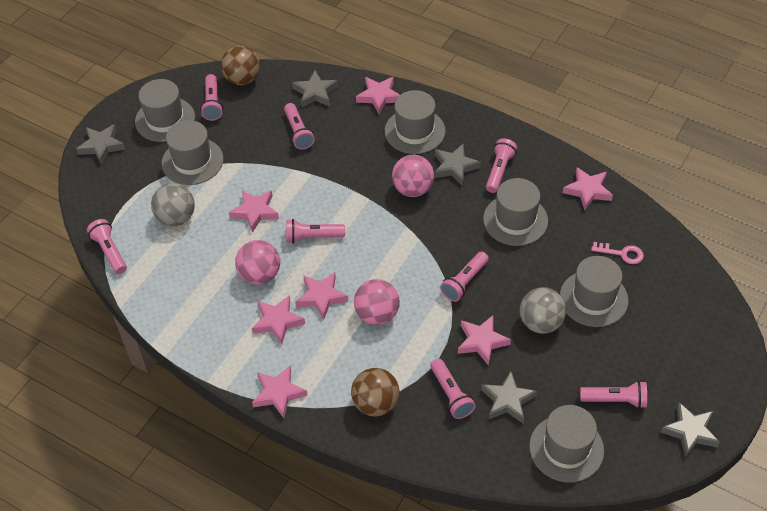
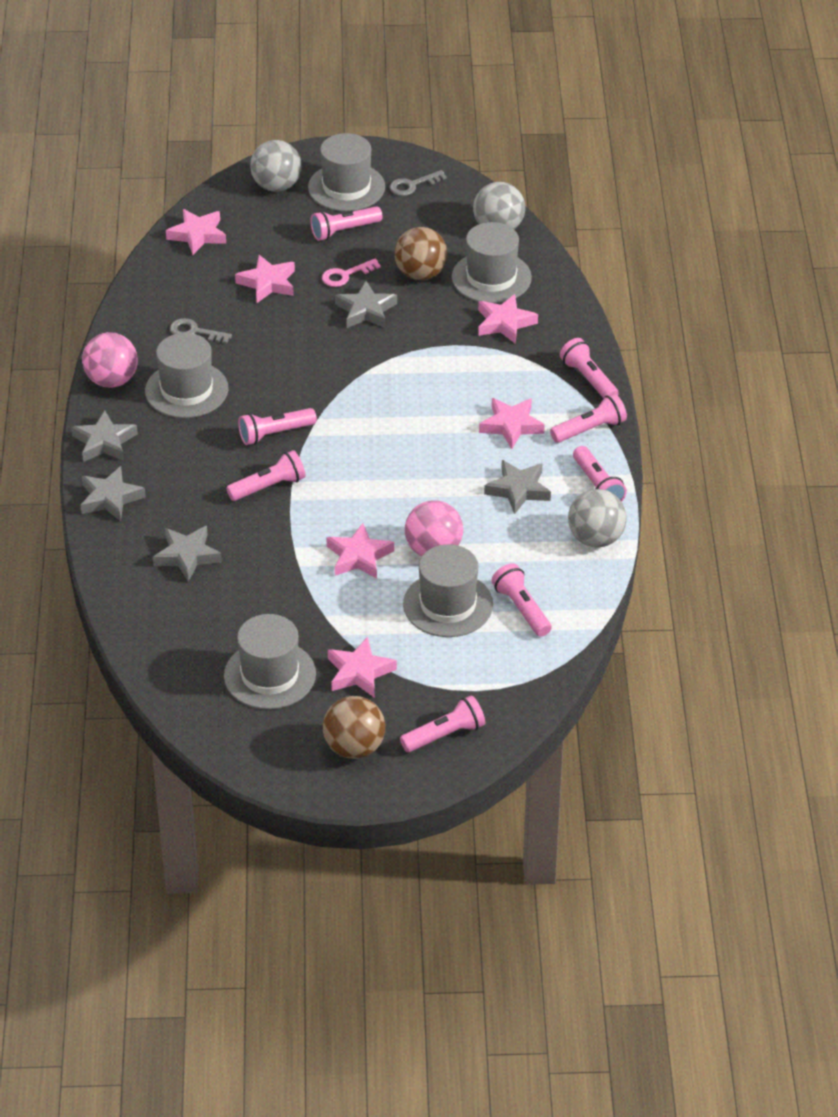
grey ball: [151,183,195,226] [520,287,566,334] = 2 -> [250,140,302,192] [473,182,525,229] [568,489,627,547] = 3
grey hat: [135,79,195,142] [161,120,223,185] [384,90,446,154] [483,178,548,246] [529,405,604,482] [560,256,628,327] = 6 -> [145,333,229,418] [224,614,316,709] [308,133,385,211] [403,544,493,637] [452,222,532,303] = 5
grey key: none = 0 -> [170,318,232,344] [390,170,447,196] = 2
pink ball: [235,240,280,285] [354,279,400,325] [392,155,434,197] = 3 -> [82,332,138,388] [405,500,463,556] = 2
pink star: [229,190,279,233] [252,295,305,344] [252,366,308,418] [296,272,348,319] [356,77,400,114] [458,315,511,366] [563,167,613,210] = 7 -> [166,209,226,255] [235,255,295,303] [326,523,394,579] [328,637,397,698] [478,294,538,344] [479,398,545,449] = 6

